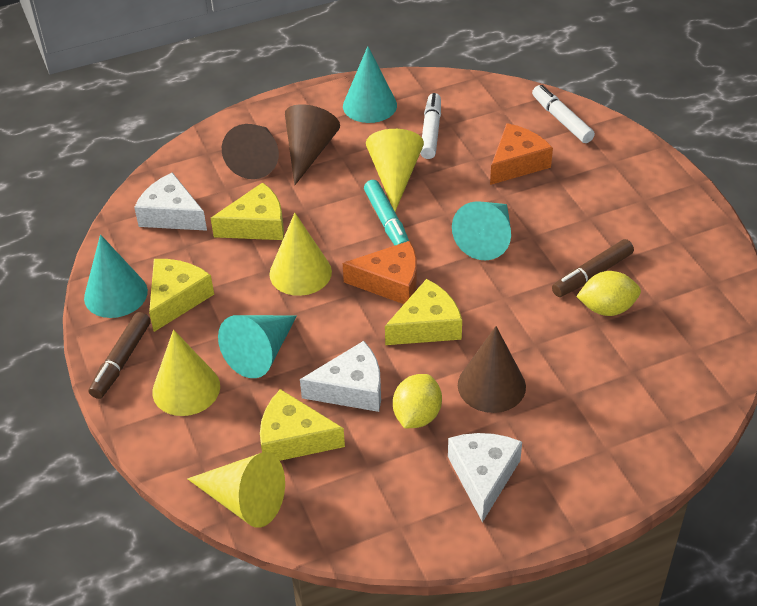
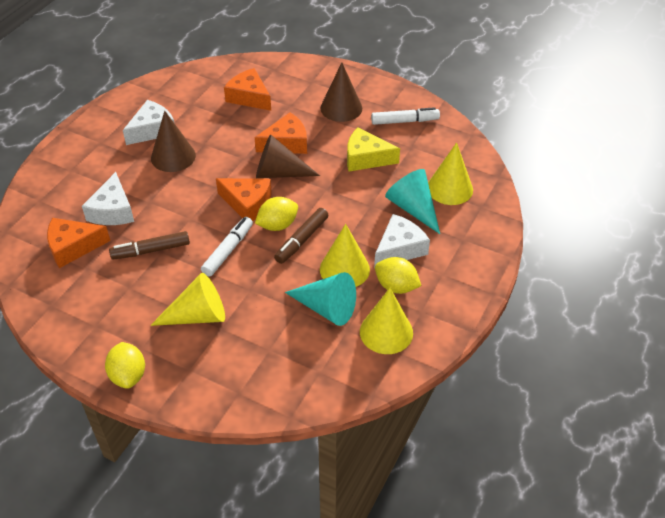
orange cheese: [343,241,417,304] [490,123,553,185] = 2 -> [47,218,110,268] [216,178,272,221] [224,68,271,111] [255,112,307,154] = 4
turquoise cone: [84,234,148,318] [218,315,297,378] [343,46,397,123] [452,201,511,260] = 4 -> [285,272,356,326] [385,169,440,234] = 2
turquoise marker: [364,180,409,245] = 1 -> none = 0
yellow cheese: [149,259,214,332] [211,182,284,240] [260,389,345,461] [385,279,462,345] = 4 -> [347,128,400,171] = 1
yellow lemon: [393,374,442,428] [576,271,641,316] = 2 -> [105,342,145,389] [255,197,298,231] [375,257,421,294] = 3

